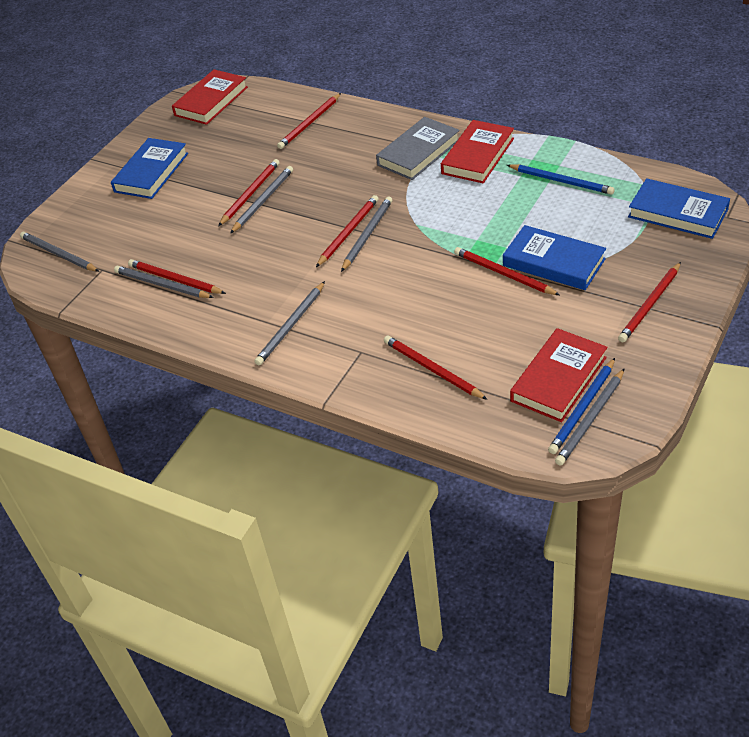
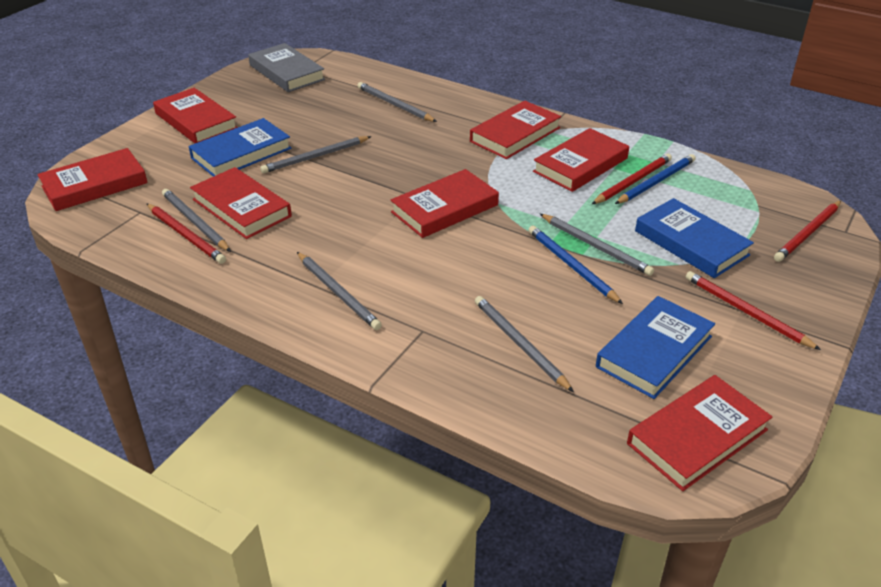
red book: [172,69,248,125] [441,120,514,183] [510,328,607,422] = 3 -> [37,148,148,211] [153,88,238,143] [190,167,292,239] [391,169,499,238] [470,100,561,159] [533,128,629,192] [627,375,772,491] = 7
red pencil: [128,259,226,294] [218,159,280,226] [277,93,341,149] [316,195,379,267] [384,335,488,400] [454,247,560,295] [618,262,681,342] = 7 -> [146,203,226,264] [592,154,672,204] [686,271,821,350] [774,201,841,262] = 4

